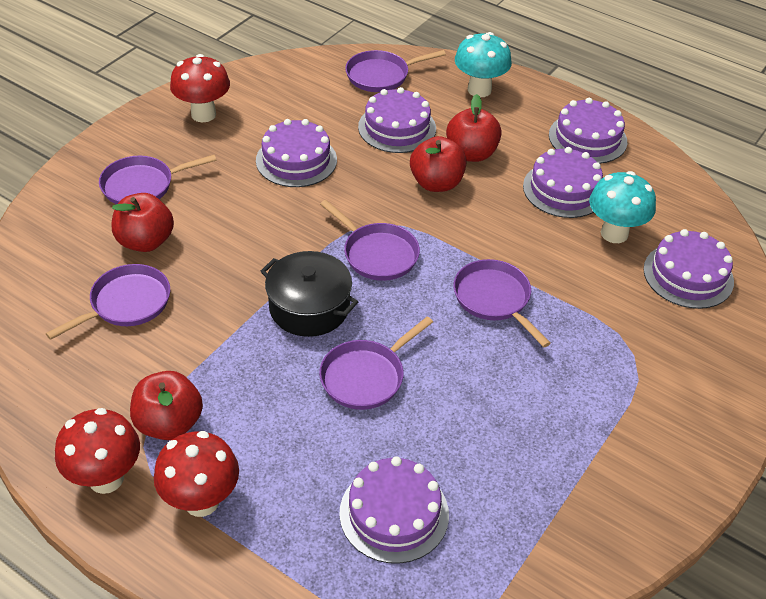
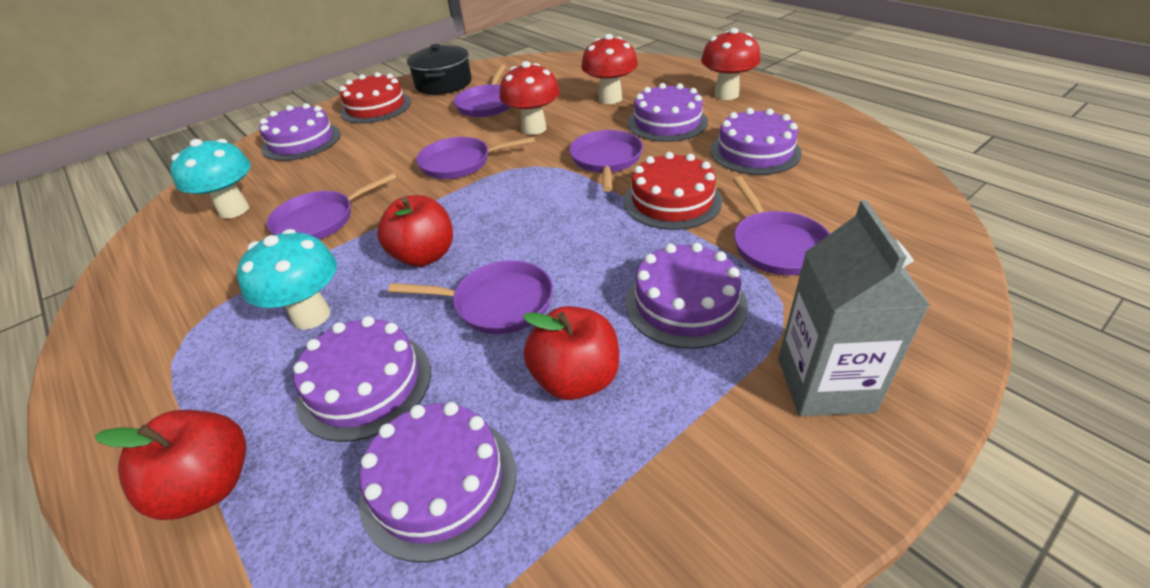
grey carton: none = 0 -> [778,200,930,416] = 1
red apple: [112,193,174,252] [130,371,203,440] [410,136,467,192] [446,94,502,162] = 4 -> [95,410,246,520] [377,195,453,267] [523,306,619,400] = 3
red cake: none = 0 -> [340,72,411,123] [624,152,722,230] = 2

